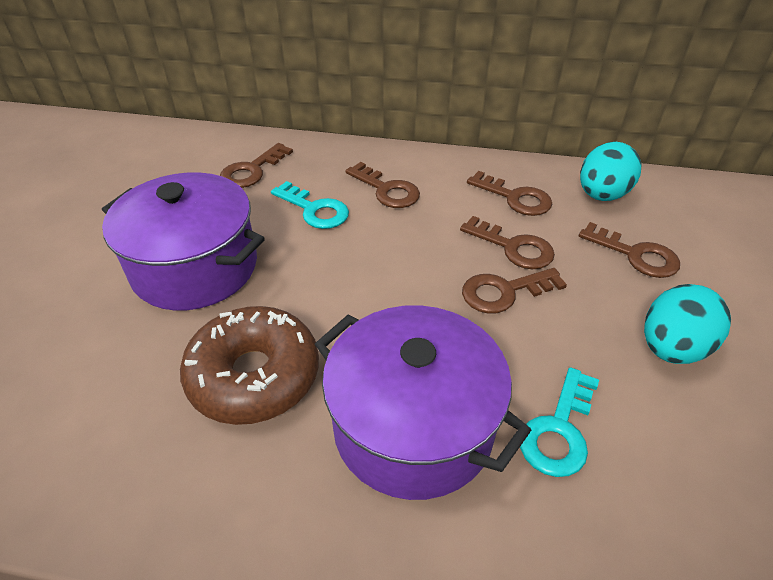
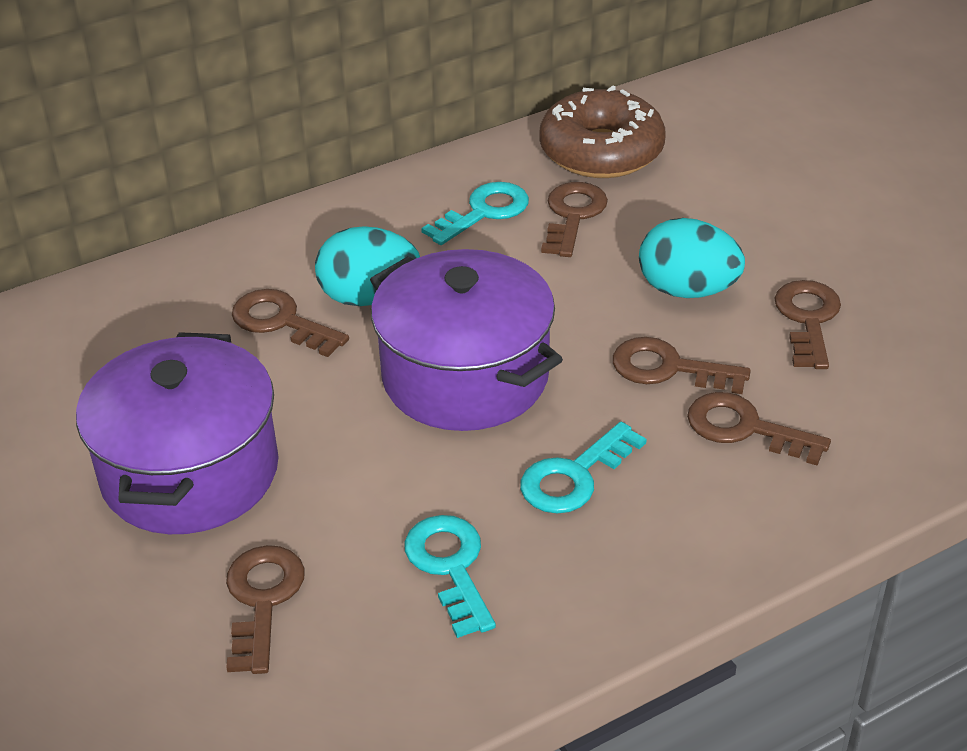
turquoise key: [271,181,349,229] [520,367,599,477] = 2 -> [404,515,496,638] [421,182,529,245] [520,422,647,514] = 3

